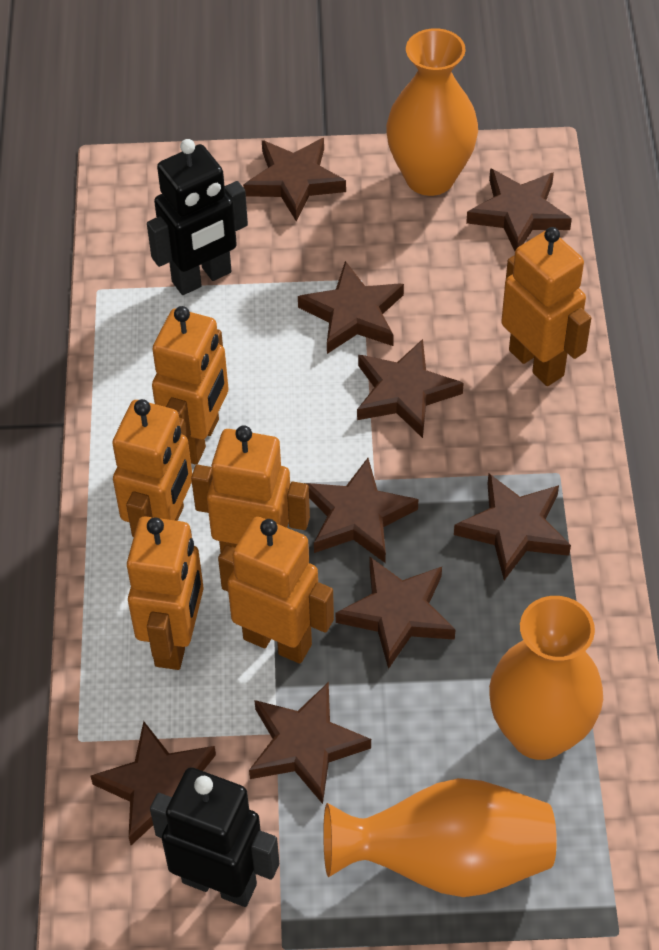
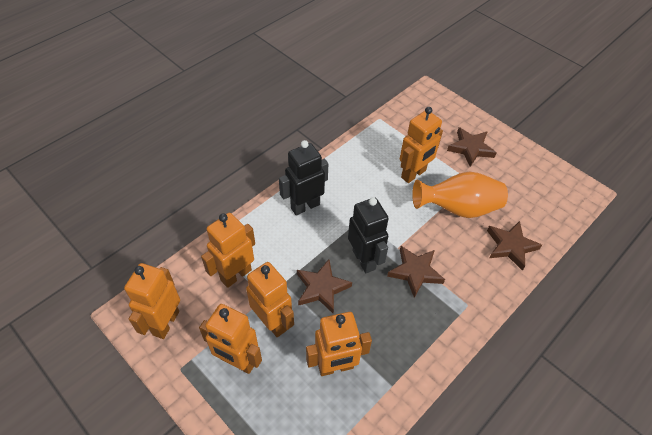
brown star: [90,721,216,845] [243,138,346,222] [249,682,371,804] [298,261,404,354] [305,458,418,563] [336,557,455,669] [357,339,464,438] [454,473,571,580] [466,168,572,251] = 9 -> [297,259,352,314] [387,246,445,298] [447,127,497,167] [487,221,542,271] = 4
orange vase: [323,778,557,897] [386,28,478,196] [489,596,603,760] = 3 -> [412,172,508,218] = 1

